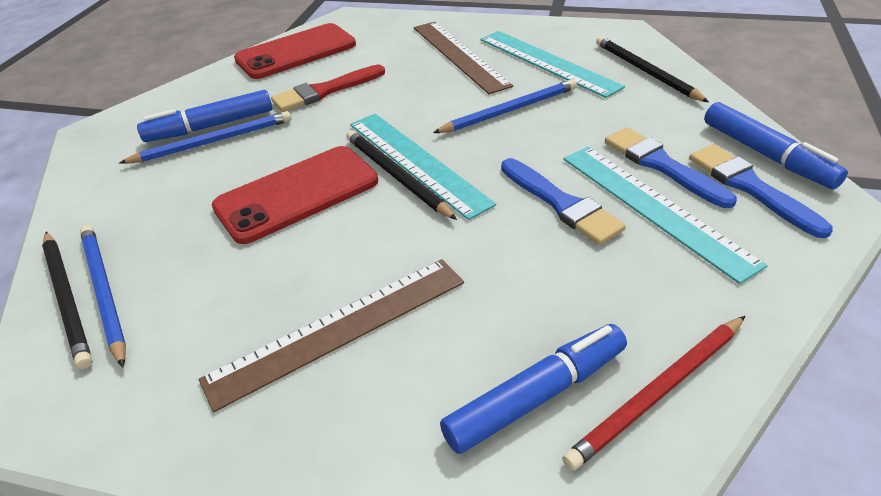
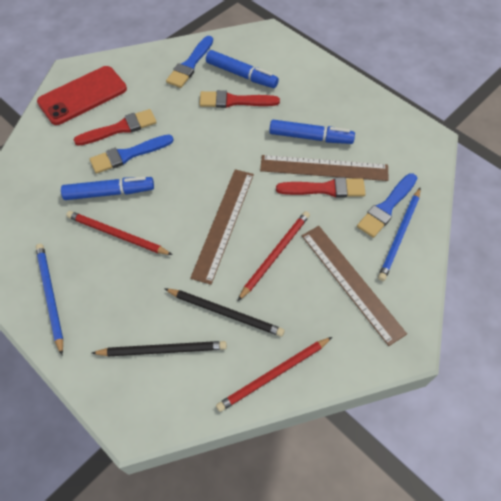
black pencil: [42,232,92,369] [346,130,457,220] [596,36,709,102] = 3 -> [92,341,227,357] [164,288,284,337] = 2
blue pencil: [80,225,126,368] [119,111,291,164] [433,79,577,133] = 3 -> [36,244,63,355] [378,188,420,281] = 2
brown ruler: [198,259,464,412] [414,22,513,94] = 2 -> [190,169,254,285] [260,155,389,181] [302,226,407,346] = 3
red brush: [271,65,385,112] = 1 -> [74,109,157,146] [199,90,280,108] [276,177,366,198] = 3
red pencil: [562,316,745,471] = 1 -> [66,211,173,255] [216,337,332,412] [238,211,310,301] = 3
red phone: [212,146,378,244] [234,23,356,79] = 2 -> [37,66,127,125] = 1
turquoise ruler: [350,114,496,220] [480,31,625,98] [563,147,768,284] = 3 -> none = 0

